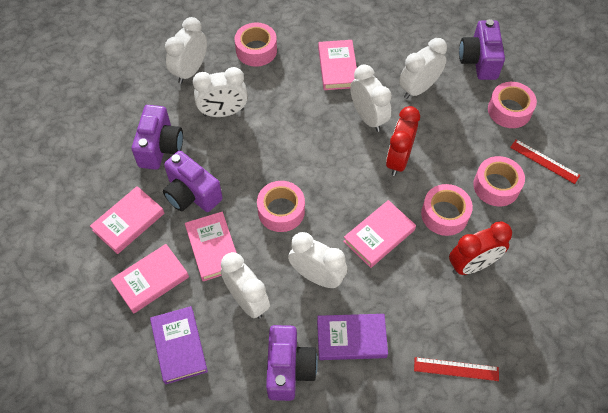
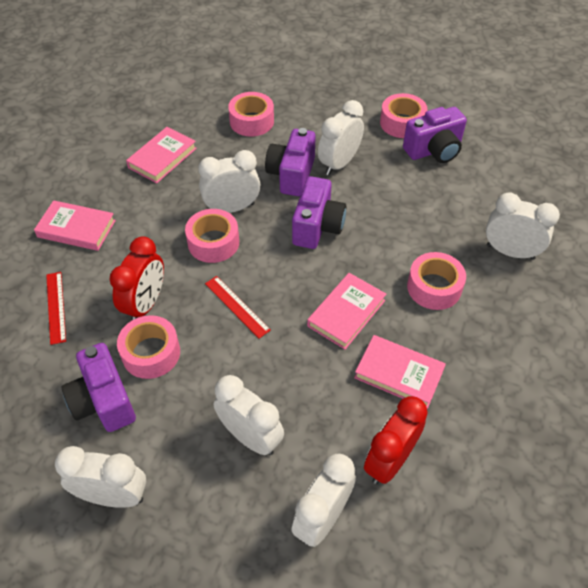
pink book: [90,186,164,254] [110,244,189,314] [185,212,237,281] [318,40,357,90] [343,200,416,268] = 5 -> [34,200,116,251] [126,127,197,183] [307,273,386,350] [354,335,446,409] = 4
purple book: [150,306,208,384] [317,314,388,360] = 2 -> none = 0

